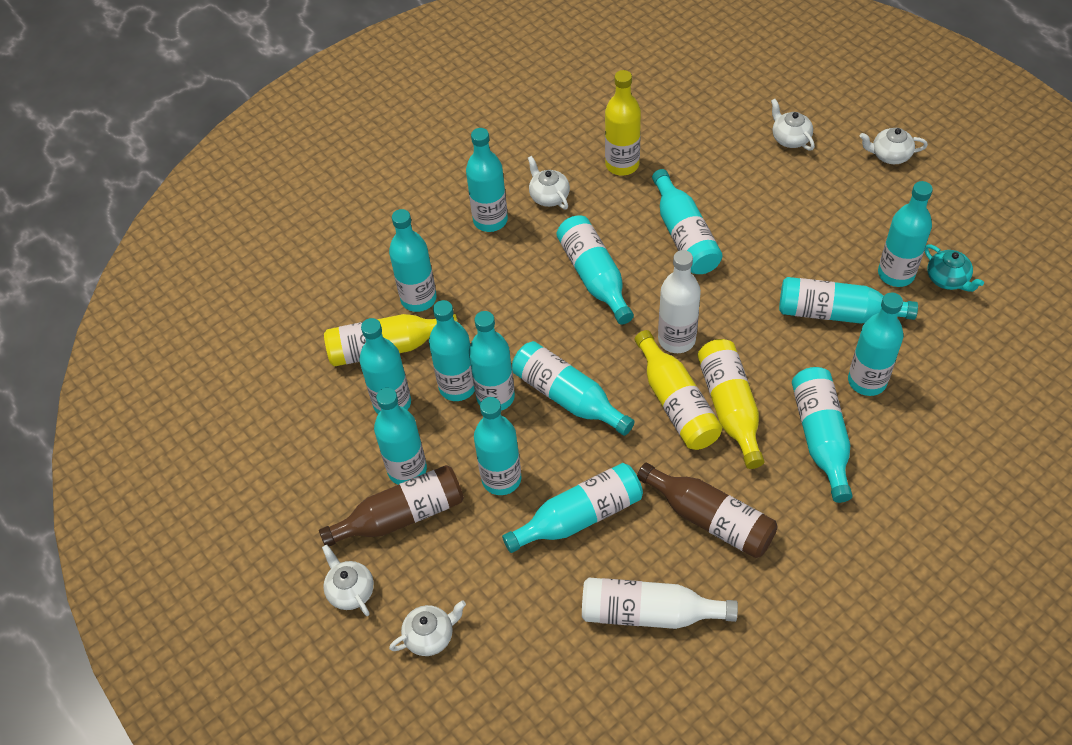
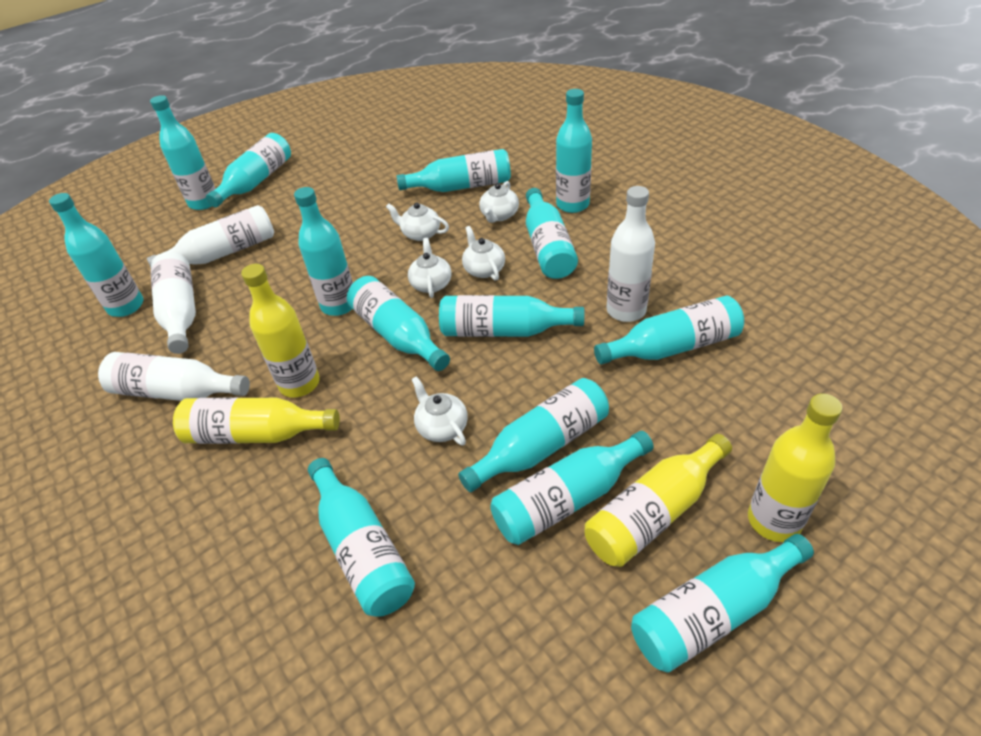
brown bottle: [319,465,464,546] [637,463,777,558] = 2 -> none = 0
turquoise bottle: [359,318,411,414] [374,388,427,485] [389,209,437,312] [429,300,475,401] [466,128,508,232] [469,311,515,411] [474,397,522,495] [502,463,643,553] [512,341,635,436] [557,216,634,325] [652,169,723,274] [779,277,918,324] [792,367,853,503] [848,293,903,396] [878,181,933,287] = 15 -> [49,193,143,317] [150,95,215,210] [206,133,291,207] [294,187,353,316] [308,458,415,617] [347,276,450,371] [396,149,511,192] [439,295,584,337] [458,378,609,492] [490,431,654,545] [526,188,578,279] [556,89,592,213] [594,296,744,365] [631,534,814,673] = 14
turquoise teapot: [924,244,984,292] = 1 -> none = 0
white bottle: [582,578,738,629] [658,250,701,353] = 2 -> [98,352,250,401] [147,205,274,267] [151,252,196,354] [607,186,655,322] = 4

